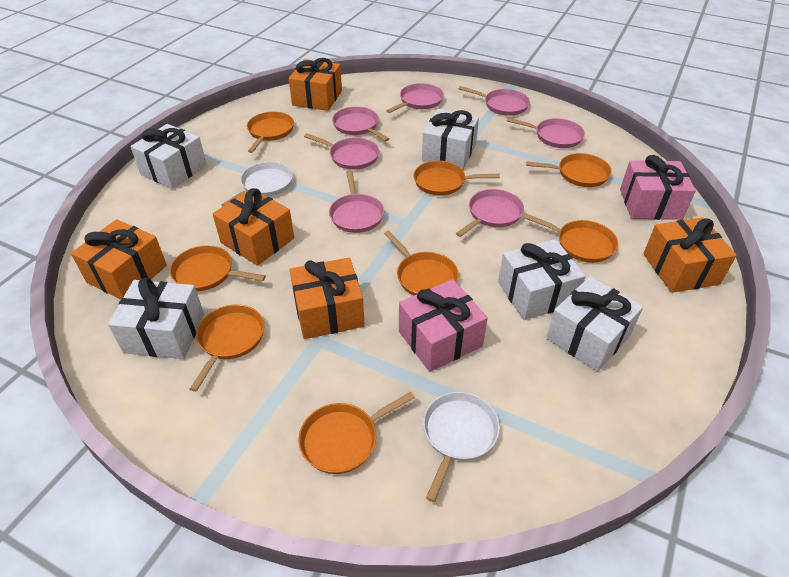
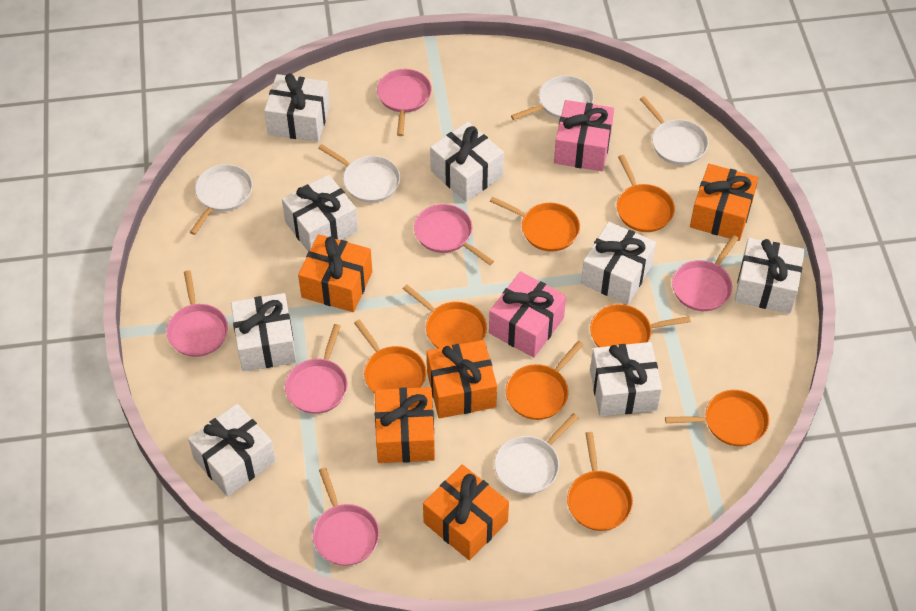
pink pan: [304,133,379,170] [329,170,384,233] [332,107,389,141] [386,83,444,113] [456,189,524,237] [459,86,530,116] [507,118,585,148] = 7 -> [167,270,228,357] [285,324,348,414] [313,468,380,566] [377,69,432,136] [414,204,494,265] [672,235,739,311] = 6
white gift: [108,277,204,359] [130,124,207,189] [422,109,479,169] [498,239,586,320] [547,276,643,372] = 5 -> [188,404,276,497] [231,293,297,372] [264,73,330,142] [282,174,358,252] [430,122,504,202] [581,222,656,305] [590,342,662,417] [734,238,805,314] = 8
white pan: [221,162,293,207] [423,392,500,502] = 2 -> [190,164,253,235] [318,144,400,203] [494,413,579,494] [511,75,594,120] [640,96,709,165] = 5

